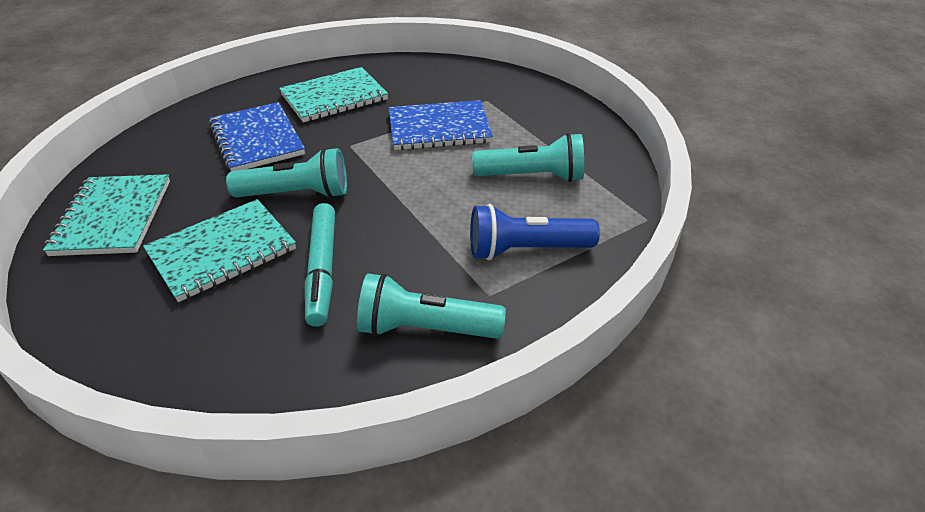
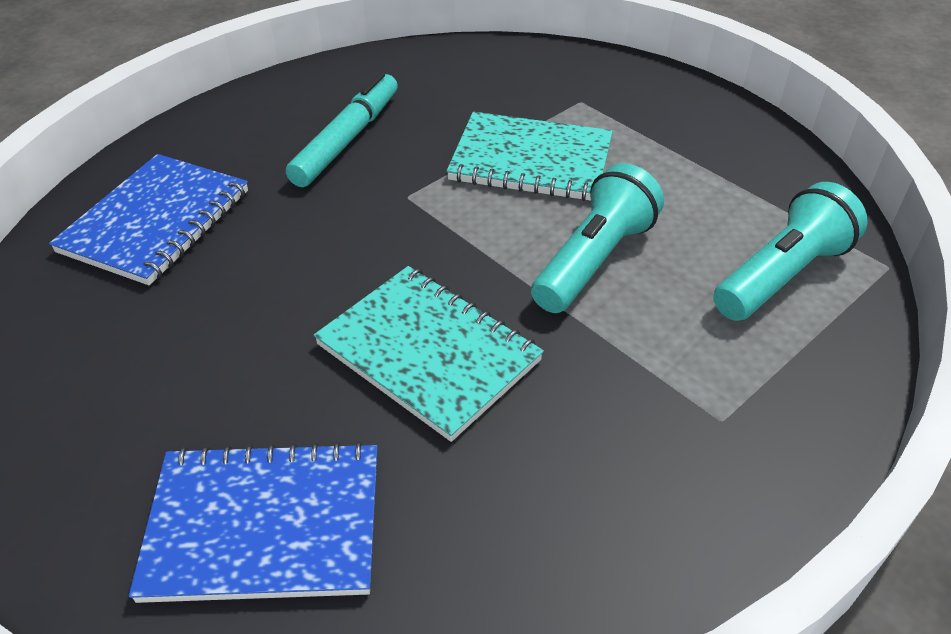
blue flashlight: [470,204,600,260] = 1 -> none = 0
turquoise flashlight: [226,148,347,198] [357,273,506,339] [472,133,584,182] = 3 -> [531,163,664,313] [713,182,867,321] = 2
turquoise notebook: [43,174,170,256] [143,199,296,302] [279,67,388,123] = 3 -> [314,266,544,442] [446,112,613,201] = 2

